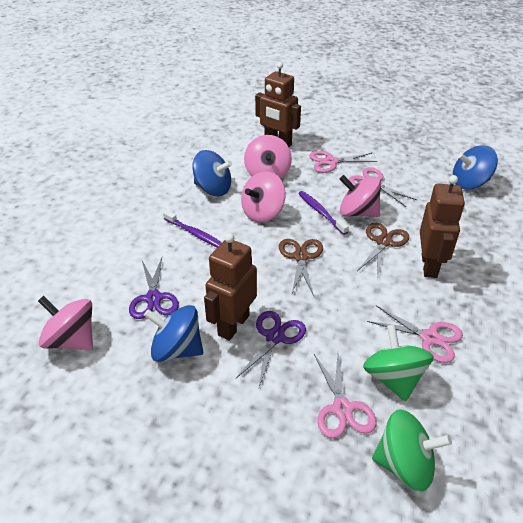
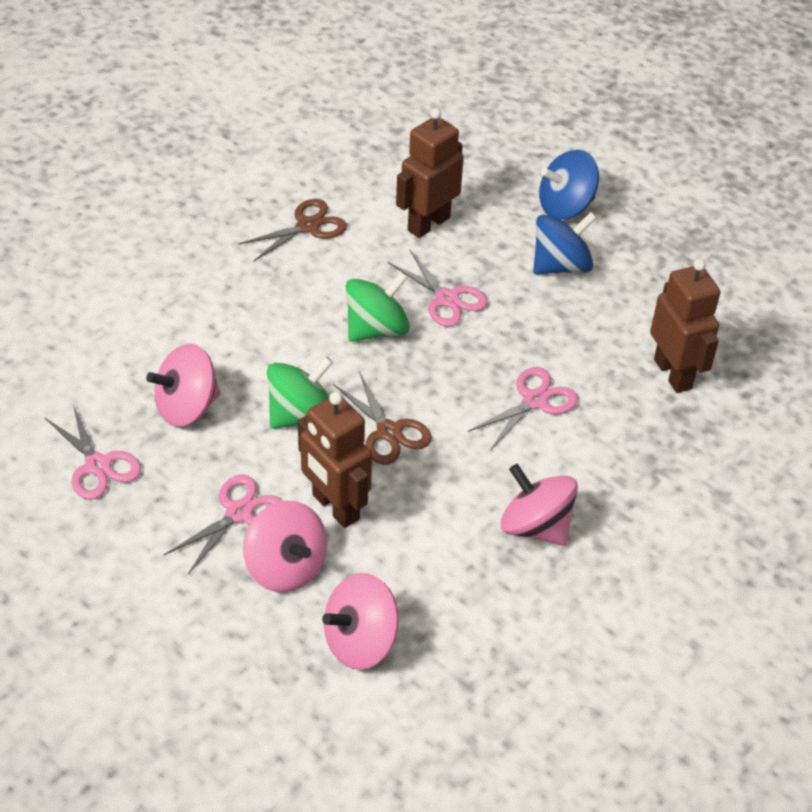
blue spinning top: [144,305,203,362] [192,150,232,196] [453,145,498,190] = 3 -> [533,212,597,274] [539,150,599,220] = 2
purple scissors: [129,258,179,319] [236,311,306,387] = 2 -> none = 0
purple toothbrush: [163,210,222,248] [298,191,349,235] = 2 -> none = 0

